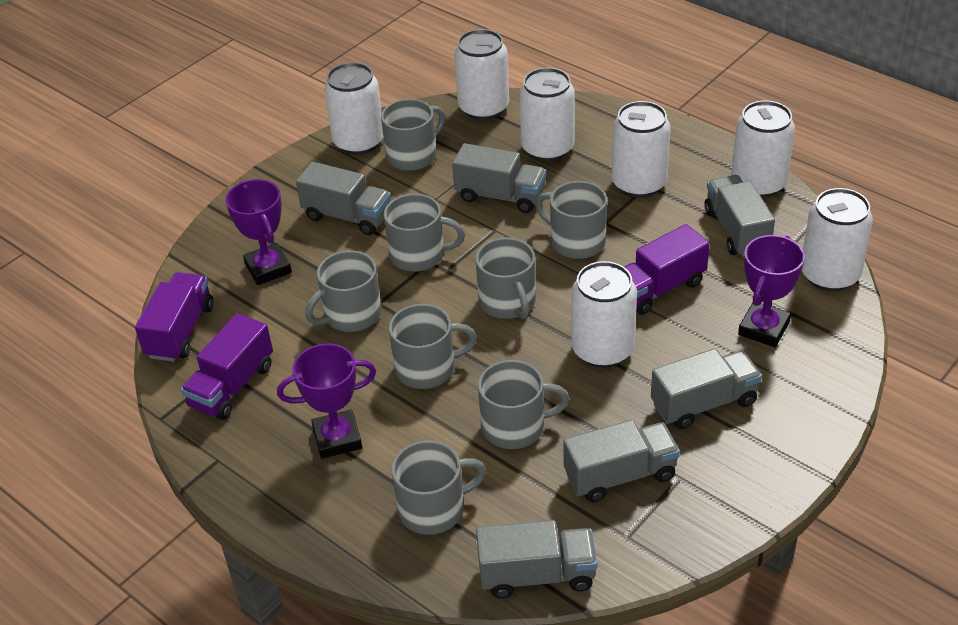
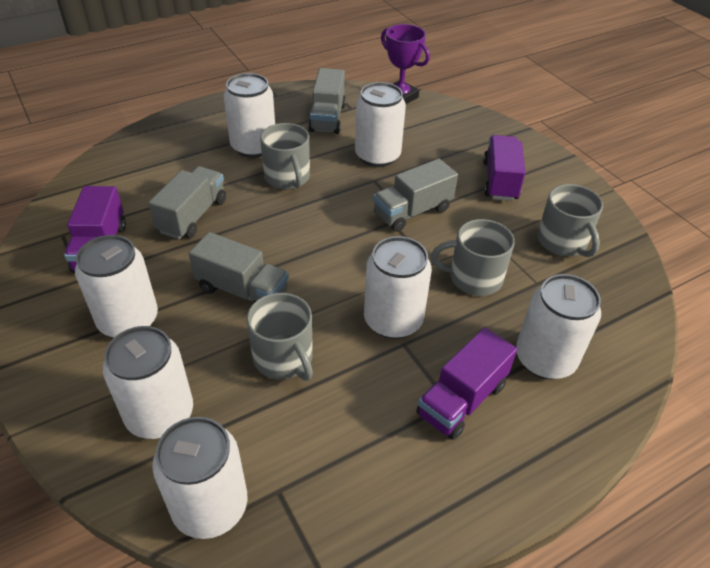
grey mug: [305,250,382,332] [381,99,446,171] [384,194,465,272] [389,304,477,389] [392,440,486,535] [475,237,536,319] [478,360,569,449] [535,181,607,259] = 8 -> [247,293,313,381] [260,123,310,189] [431,219,515,296] [537,184,603,257] = 4
grey truck: [296,162,391,235] [452,143,546,213] [476,520,597,599] [563,420,680,502] [651,348,762,429] [705,175,775,257] = 6 -> [148,166,226,239] [189,232,289,303] [308,68,346,134] [373,159,458,232] = 4
purple trophy: [225,179,292,285] [277,344,376,459] [738,235,805,347] = 3 -> [381,24,430,104] = 1

